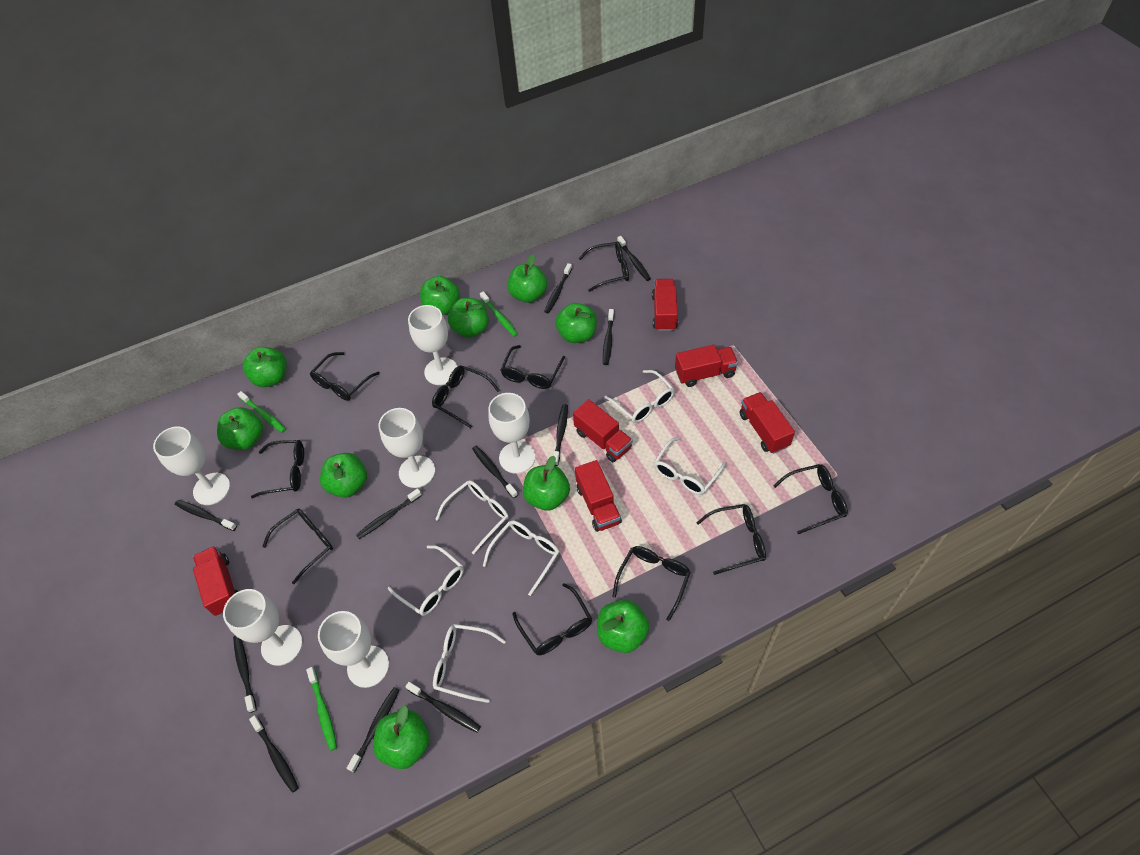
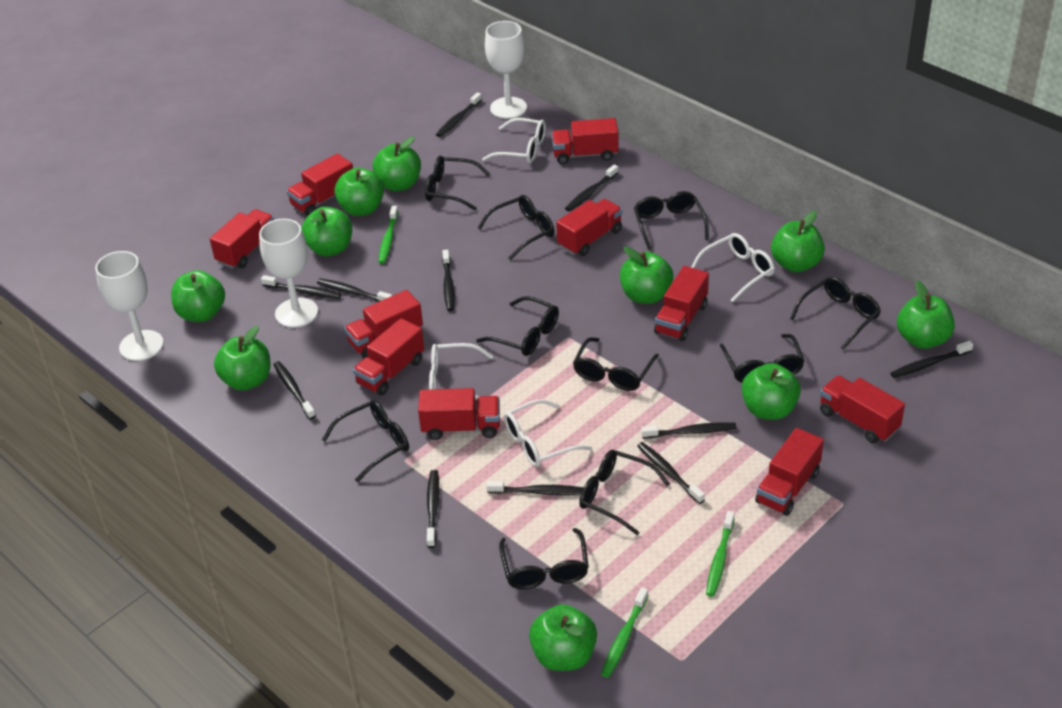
red truck: [193,546,238,616] [573,399,633,462] [575,460,622,532] [652,279,678,331] [675,345,738,387] [740,392,795,454] = 6 -> [210,209,275,269] [286,153,353,216] [344,290,423,358] [353,318,424,396] [418,388,500,440] [552,118,619,164] [556,199,622,256] [654,266,709,341] [755,428,824,516] [820,375,905,443] = 10
white glasses: [388,545,464,616] [433,624,506,703] [435,480,509,554] [483,520,559,596] [605,370,675,423] [654,437,727,495] = 6 -> [429,343,493,400] [482,118,546,163] [504,399,592,467] [691,233,775,302] = 4
white goblet: [153,426,230,505] [223,589,303,666] [318,611,389,688] [378,408,435,488] [408,305,458,385] [488,393,535,474] = 6 -> [95,251,164,361] [259,219,318,328] [485,21,527,119] = 3

